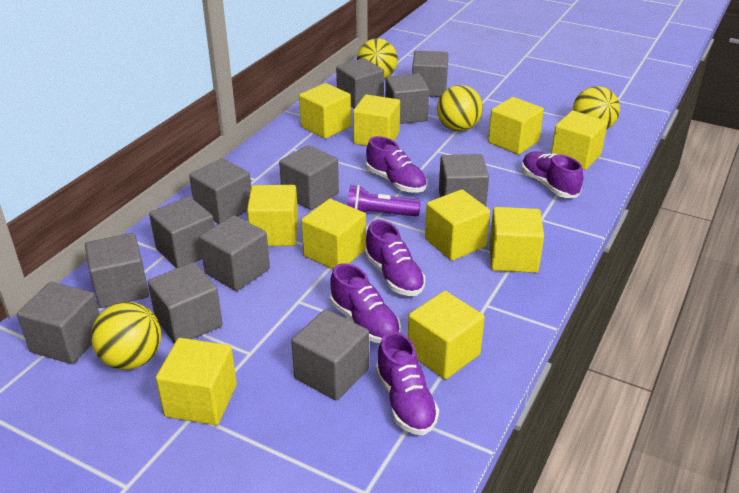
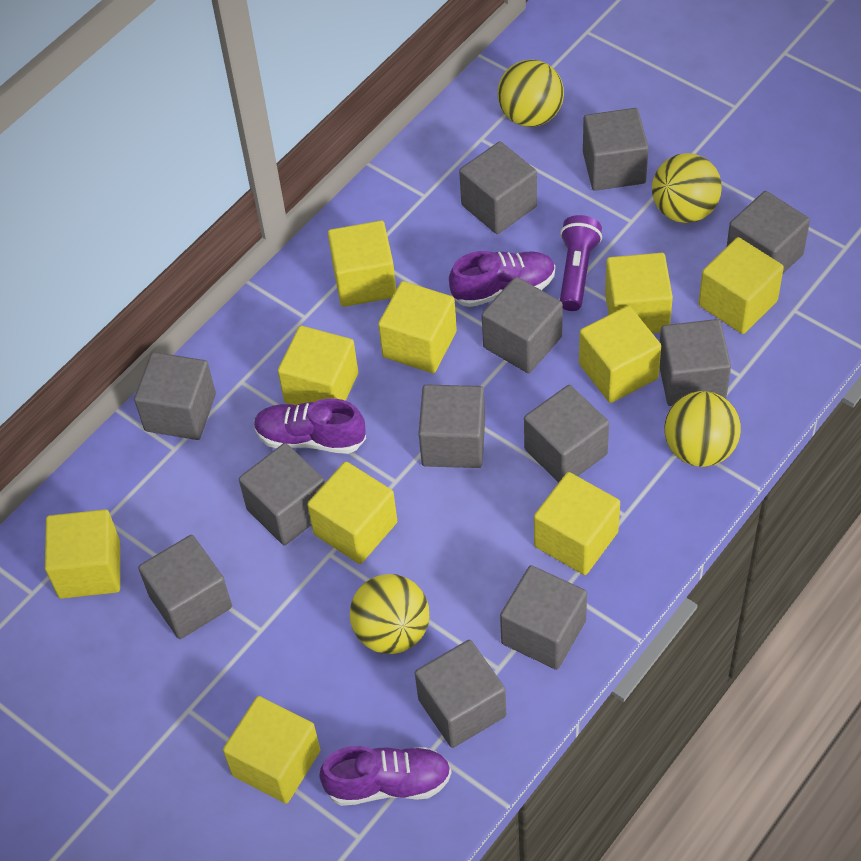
purple shoe: [330,263,401,343] [365,220,425,296] [366,136,427,193] [375,331,439,435] [521,152,583,198] = 5 -> [254,398,366,454] [319,746,452,806] [449,251,555,307] = 3

